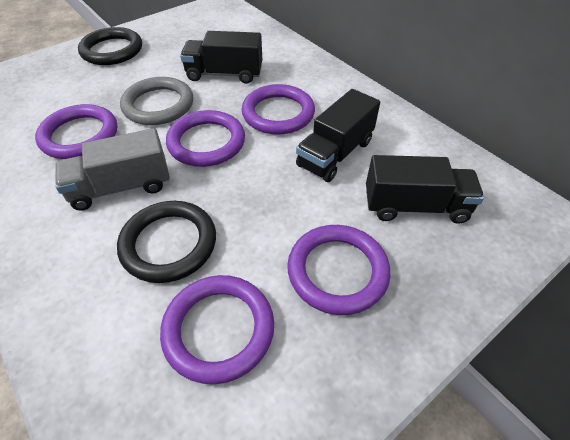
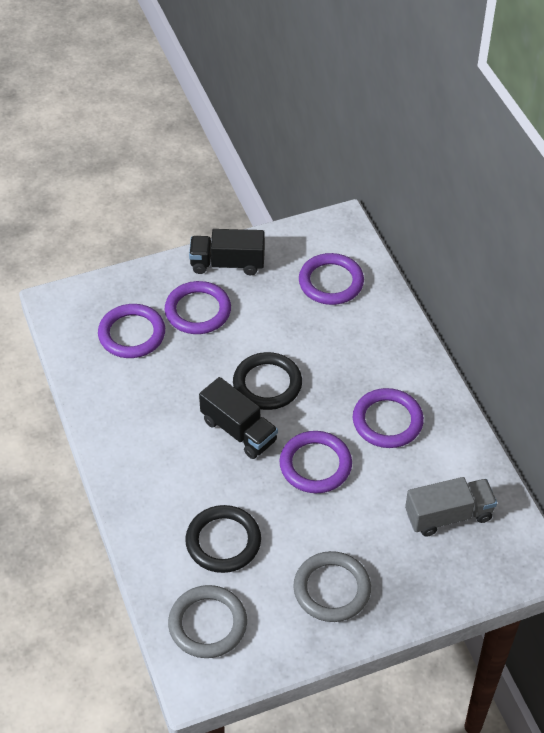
black truck: [180,31,262,84] [296,89,380,182] [366,155,484,224] = 3 -> [189,229,265,275] [199,377,278,459] = 2
grey ring: [120,77,193,125] = 1 -> [168,585,247,658] [293,551,371,622] = 2

